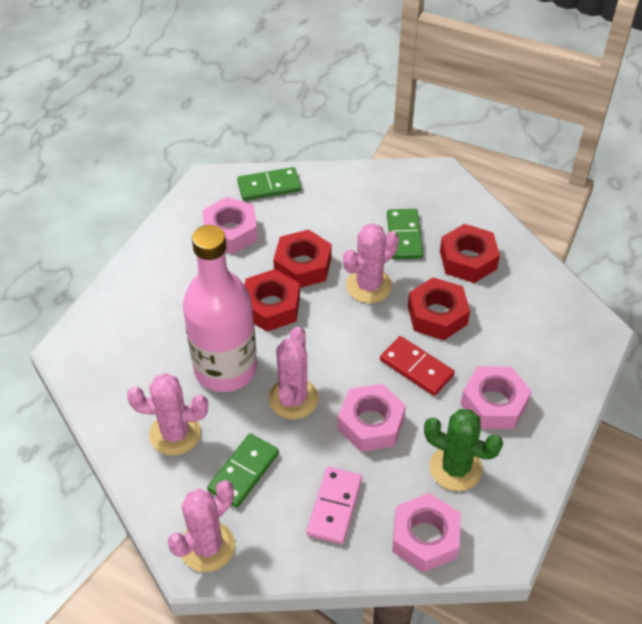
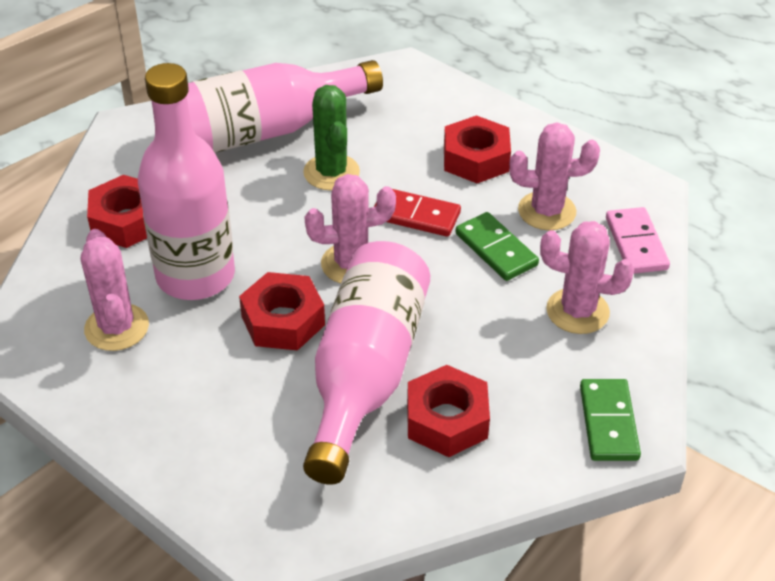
green domino: [207,433,279,508] [237,167,301,201] [387,209,423,259] = 3 -> [456,212,539,281] [580,379,641,461] = 2
pink bottle: [183,225,257,392] = 1 -> [138,63,235,300] [187,60,383,153] [303,241,430,485] = 3
pink nut: [203,197,258,254] [338,384,406,452] [392,493,461,573] [461,366,532,429] = 4 -> none = 0

